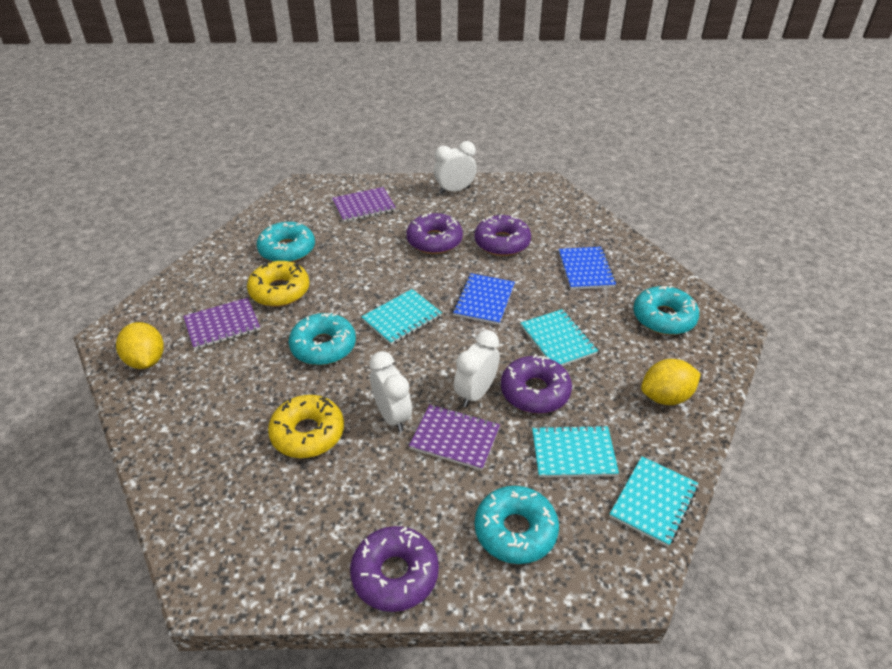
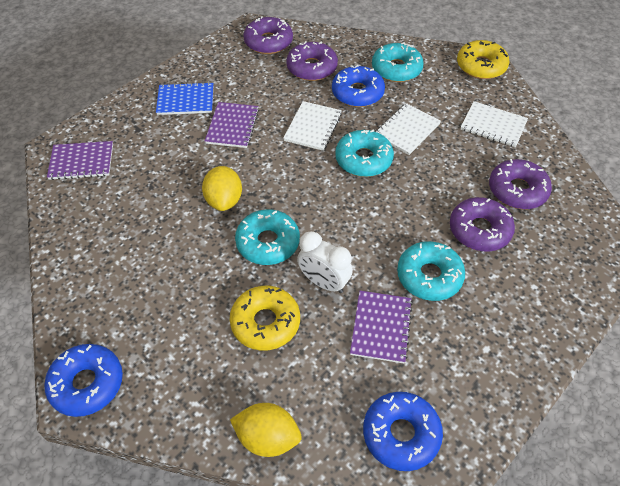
blue donut: none = 0 -> [44,344,123,417] [332,65,385,107] [363,392,443,471] = 3
blue notebook: [453,273,515,325] [559,247,616,290] = 2 -> [156,82,213,115] = 1
turquoise notebook: [361,289,442,345] [520,309,598,366] [532,425,619,478] [609,456,699,547] = 4 -> none = 0
white clock: [369,351,412,432] [434,141,477,194] [454,330,500,407] = 3 -> [297,231,353,293] = 1
white notebook: none = 0 -> [283,101,342,151] [375,103,441,155] [461,101,528,147] = 3

